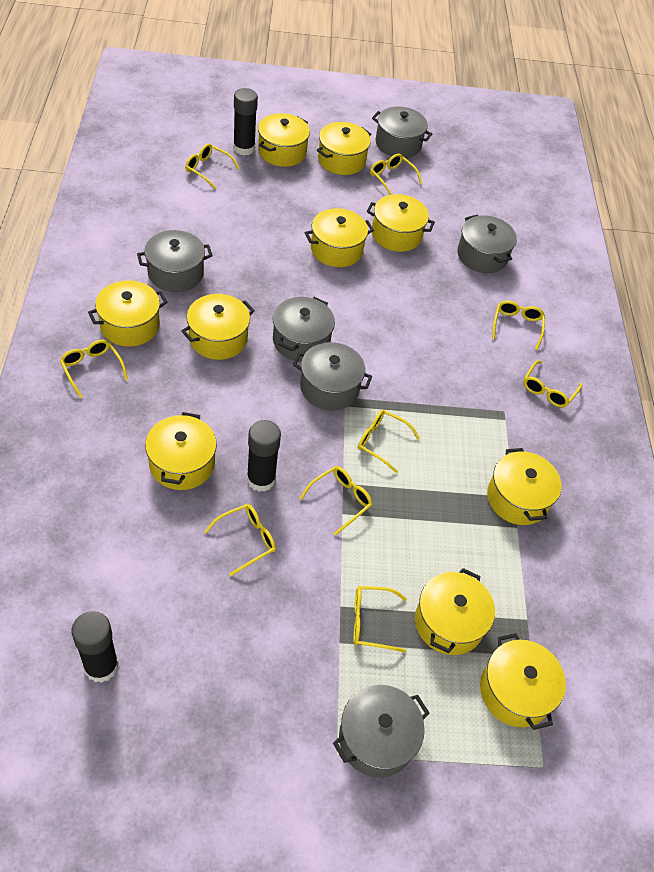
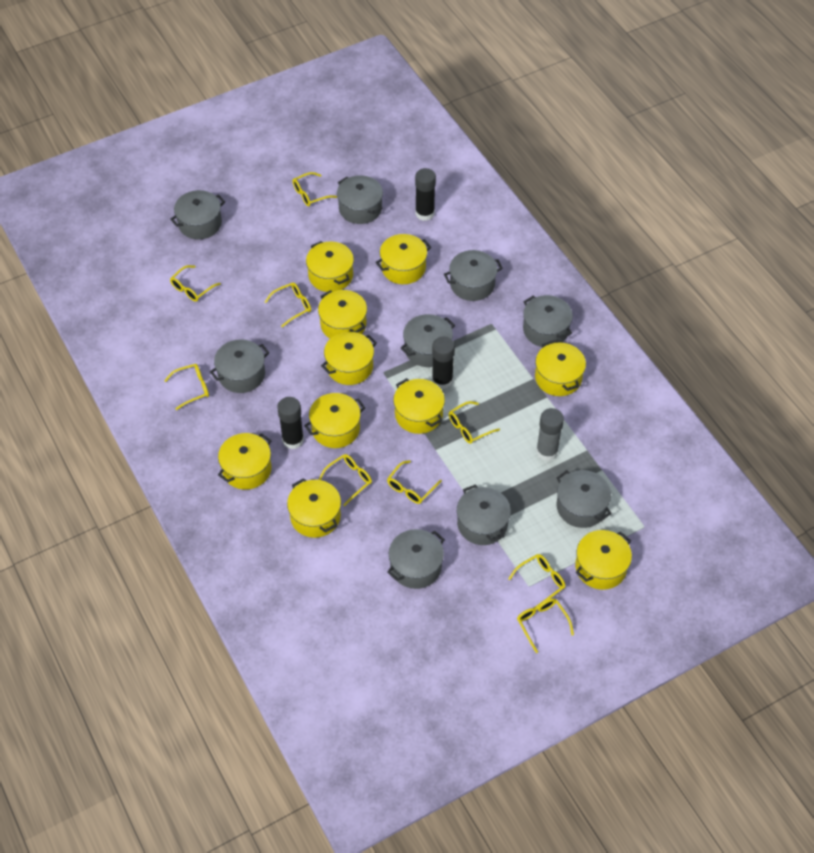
grey glue stick: none = 0 -> [536,408,564,461] = 1
grey pot: [137,230,213,292] [273,297,335,362] [293,342,372,410] [333,685,429,778] [372,106,432,158] [457,215,517,273] = 6 -> [170,190,225,239] [210,339,269,393] [337,175,383,224] [387,529,445,589] [401,314,455,367] [444,250,503,301] [457,484,511,545] [523,295,573,347] [556,470,612,528] = 9

